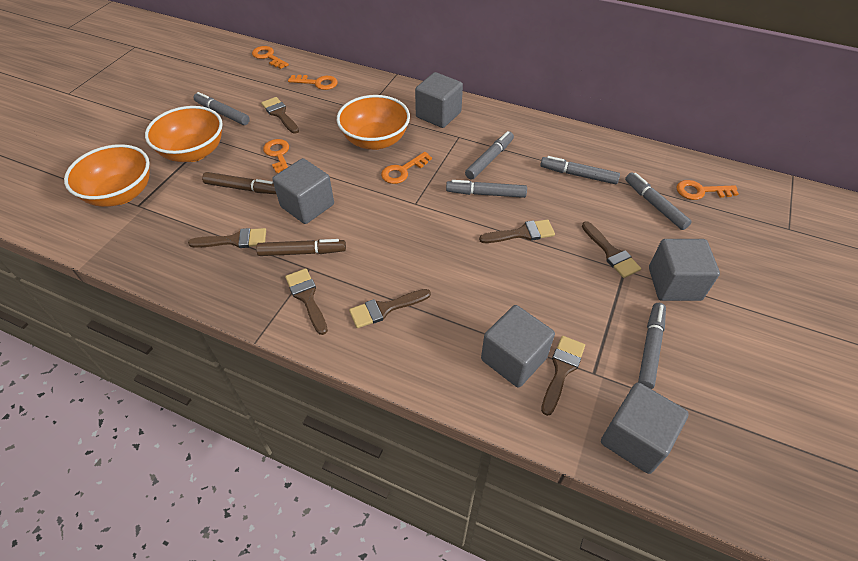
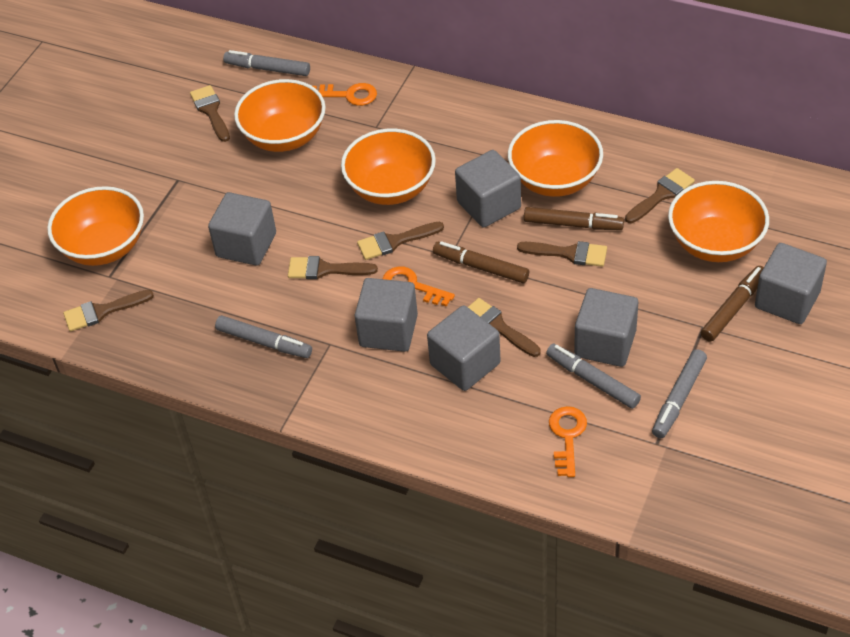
brown marker: [202,172,276,194] [256,239,346,256] = 2 -> [433,241,529,283] [524,207,624,230] [701,266,764,342] = 3
grey cube: [272,158,334,224] [415,72,463,128] [481,305,555,388] [601,382,689,474] [649,239,720,301] = 5 -> [208,192,276,266] [355,278,418,352] [427,305,501,391] [455,150,521,228] [574,288,638,367] [755,243,827,324] = 6
grey marker: [194,92,250,125] [446,180,527,198] [465,131,514,180] [540,156,620,184] [625,173,692,230] [638,303,666,389] = 6 -> [215,315,312,358] [223,50,310,76] [546,344,641,409] [652,349,707,438] = 4
orange bowl: [64,144,150,207] [145,106,223,162] [337,95,410,150] = 3 -> [47,186,144,266] [234,79,326,152] [341,129,436,205] [508,120,603,197] [668,181,769,262] = 5
orange key: [252,46,289,69] [263,139,289,173] [288,75,338,90] [381,152,432,184] [676,180,739,200] = 5 -> [313,83,377,106] [382,266,455,307] [549,406,587,477] = 3

